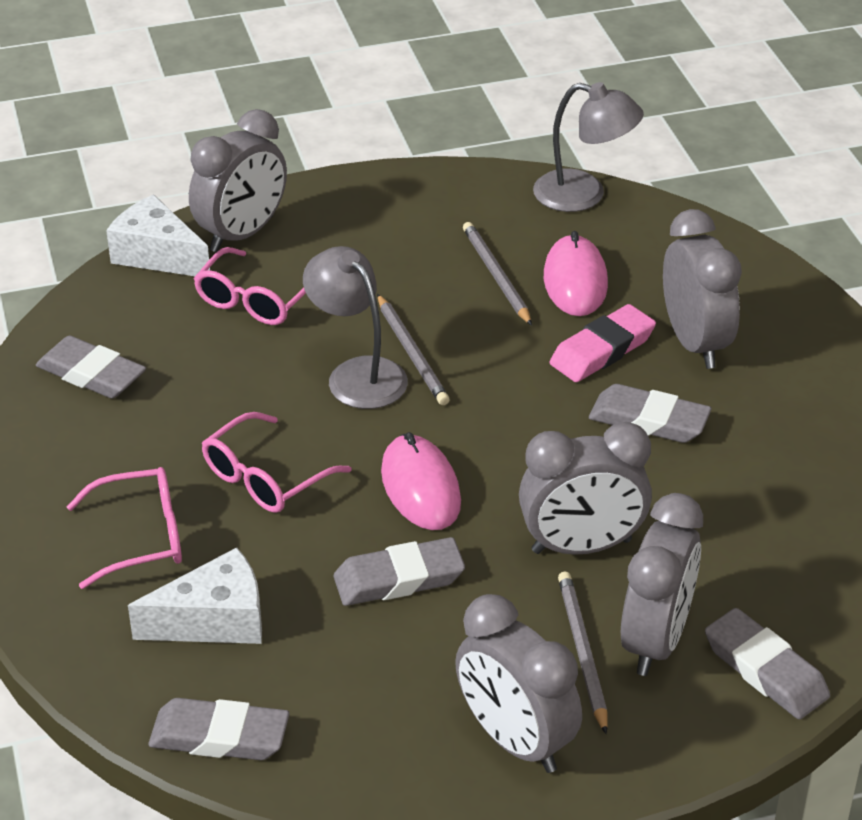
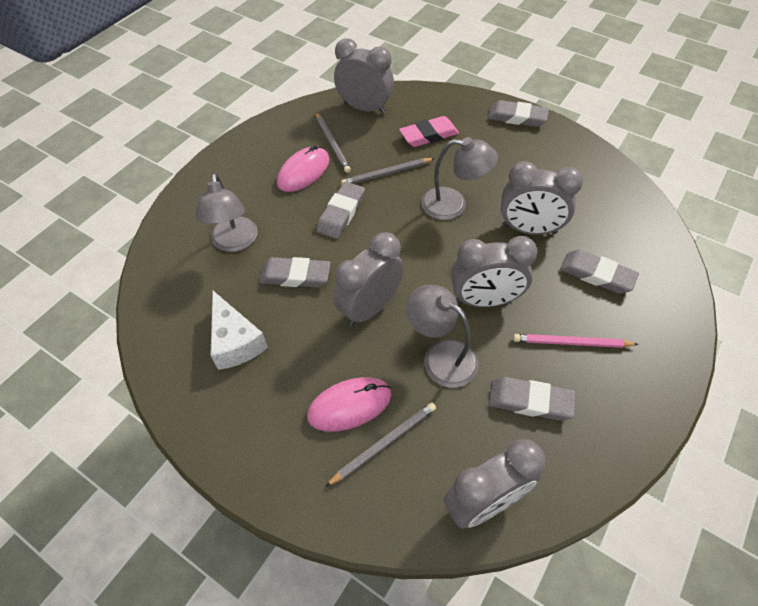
grey lamp: [303,246,408,409] [533,82,644,212] = 2 -> [195,173,258,252] [406,285,479,388] [421,137,498,220] = 3
pink glasses: [67,467,182,589] [194,247,306,325] [202,412,352,513] = 3 -> none = 0
pink pencil: none = 0 -> [513,334,639,348] = 1
white cheese: [106,195,210,276] [128,547,262,644] = 2 -> [211,291,268,370] = 1

